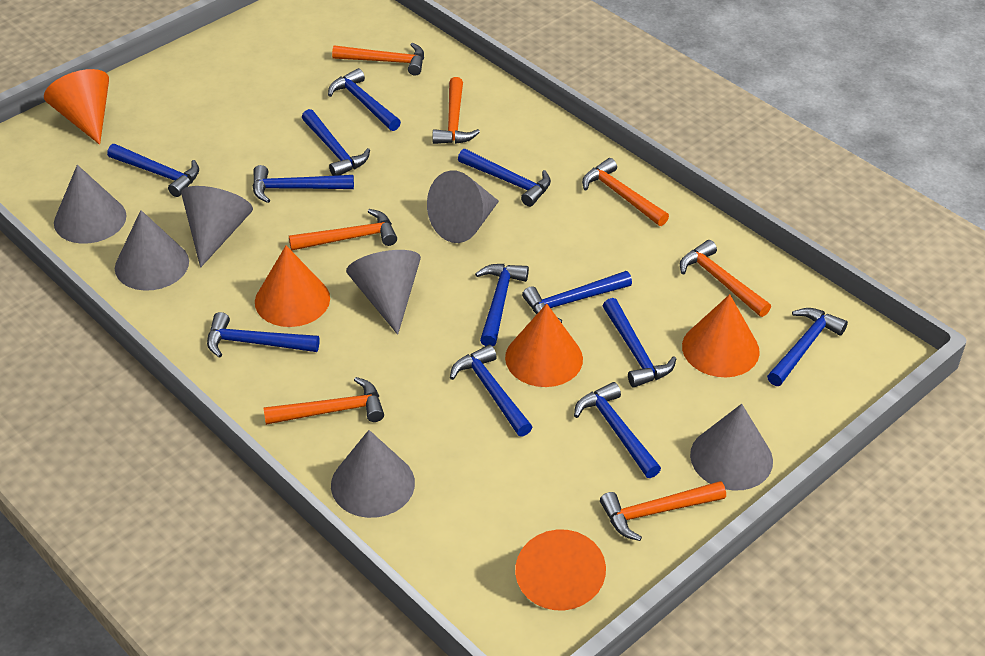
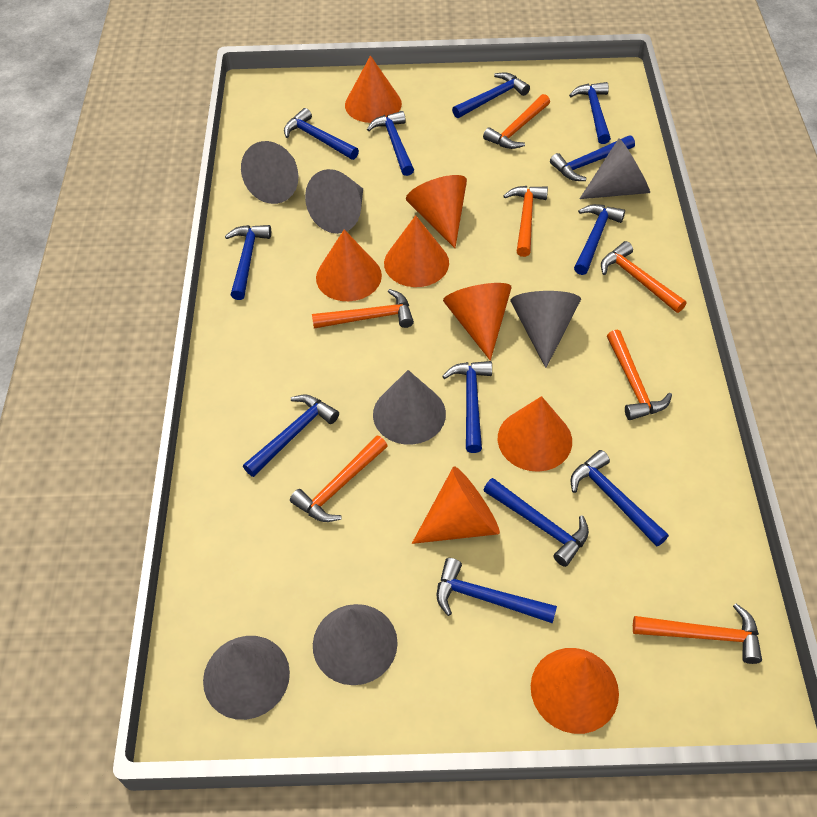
orange cone: [44,69,109,145] [255,246,330,327] [505,304,583,387] [515,530,606,610] [682,294,760,377] = 5 -> [316,229,382,301] [345,56,402,123] [384,215,449,287] [406,175,467,248] [412,466,500,544] [443,283,512,361] [498,396,572,472] [531,648,619,734] = 8

